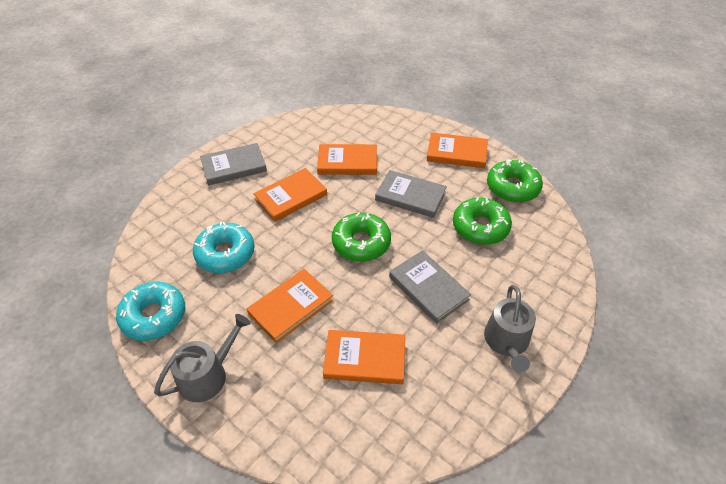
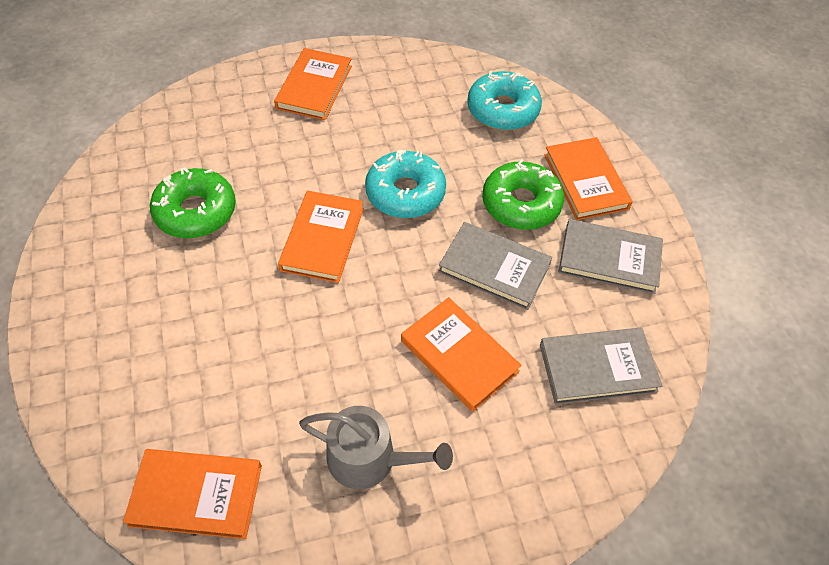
green donut: [332,213,391,262] [453,197,512,245] [487,159,543,203] = 3 -> [150,167,236,238] [482,159,564,230] = 2
grey watering can: [154,314,250,402] [484,285,536,373] = 2 -> [299,406,453,489] = 1

